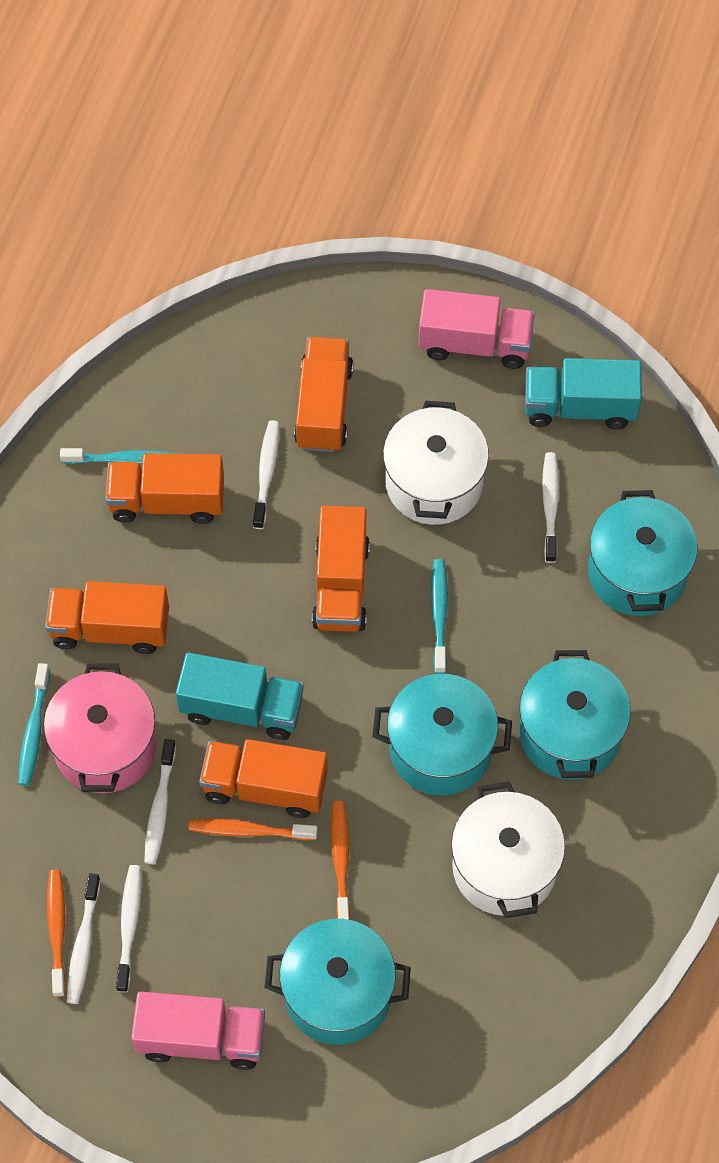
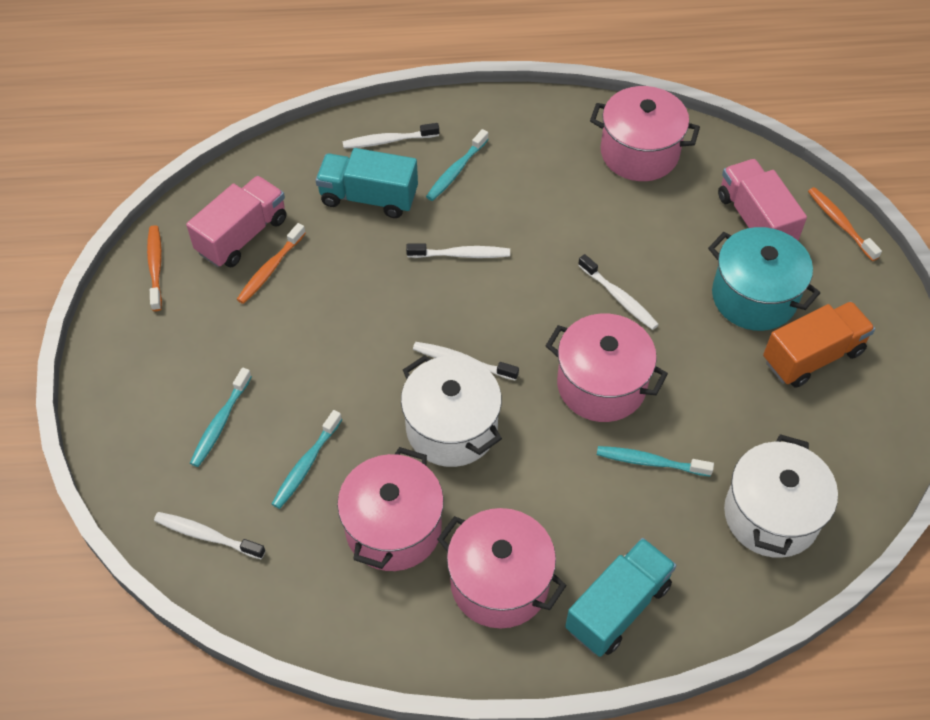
orange truck: [45,581,169,654] [105,453,224,524] [199,739,328,818] [294,337,353,452] [312,506,370,632] = 5 -> [763,301,875,388] = 1
pink pot: [44,663,156,793] = 1 -> [337,447,444,571] [437,508,567,628] [546,314,668,422] [590,86,700,181] = 4
turquoise pot: [264,919,411,1045] [372,674,512,795] [519,650,631,780] [588,490,697,616] = 4 -> [708,227,820,331] = 1
turquoise toothbrush: [18,663,50,786] [60,448,181,465] [431,559,448,674] = 3 -> [190,368,252,467] [272,410,342,509] [426,129,489,201] [597,446,714,477] = 4

